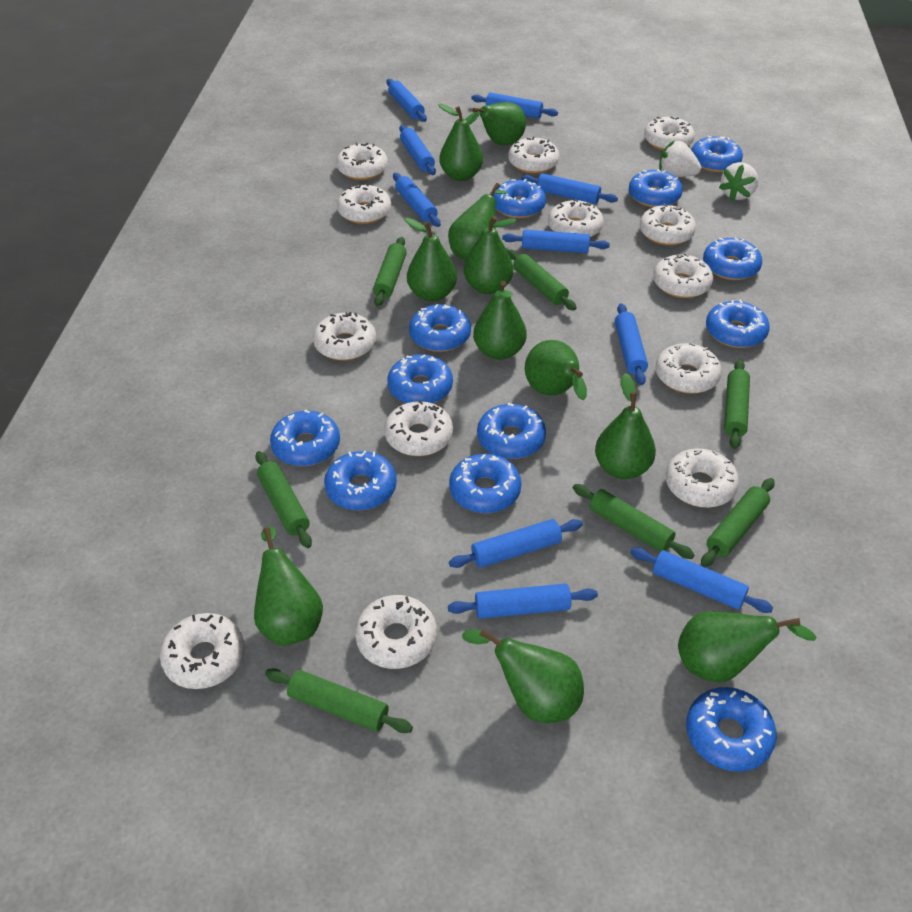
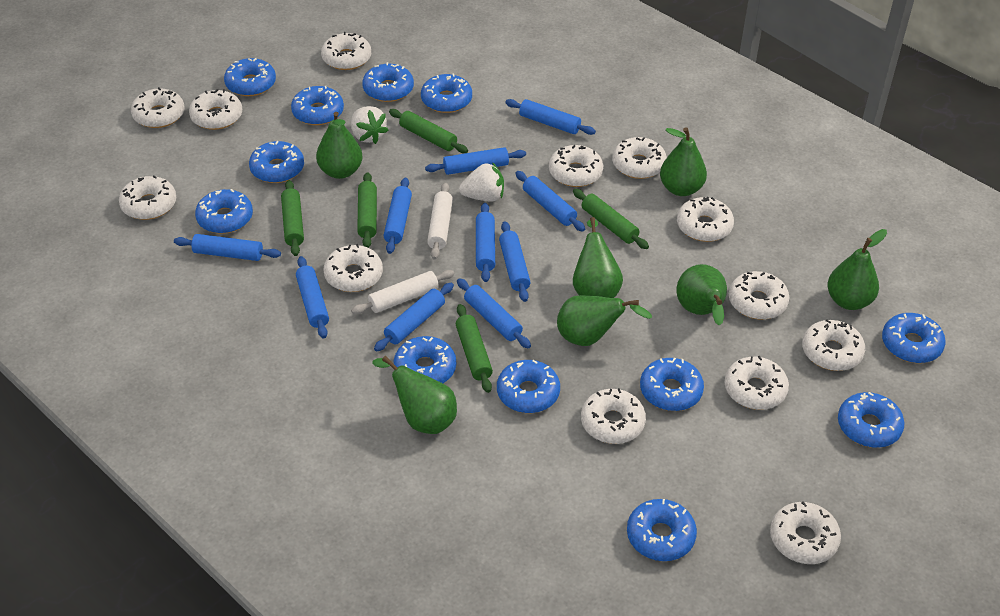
green pear: [254,527,323,646] [404,217,457,302] [438,104,483,181] [448,183,508,260] [462,629,584,723] [464,216,516,294] [466,102,526,145] [473,281,527,360] [525,340,587,400] [595,373,656,479] [678,612,817,682] = 11 -> [316,112,363,179] [372,356,457,434] [557,295,652,346] [573,217,623,298] [660,127,707,196] [677,264,727,325] [827,229,887,310] = 7
green rolling pin: [255,451,312,548] [265,668,413,733] [373,237,407,307] [507,249,577,311] [573,484,694,559] [701,478,775,567] [724,359,750,449] = 7 -> [281,180,304,256] [357,172,377,248] [389,109,468,153] [456,304,493,393] [573,189,649,249] = 5
white rolling pin: none = 0 -> [351,270,454,314] [427,183,453,260] = 2

